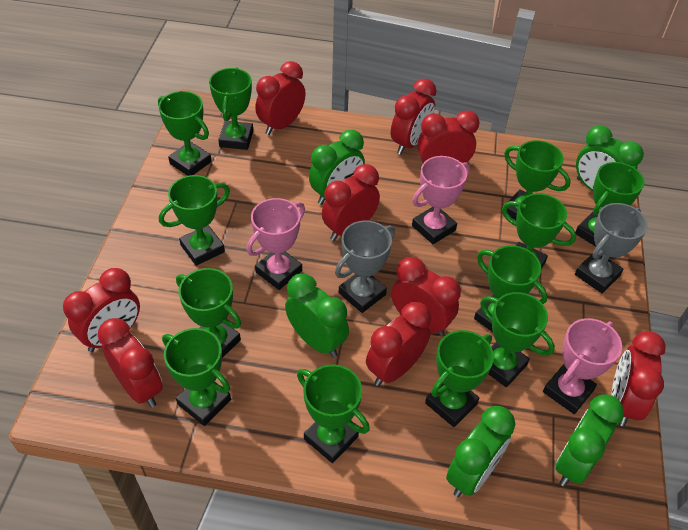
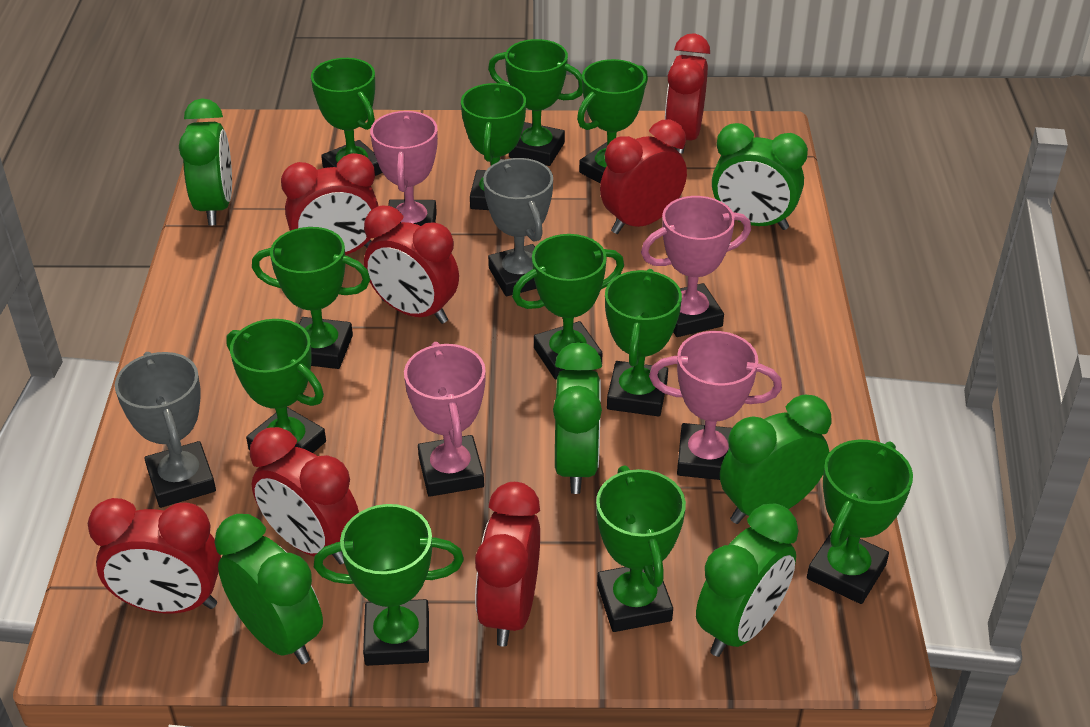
green clock: [285,273,349,357] [309,130,365,205] [446,406,515,497] [555,394,624,487] [576,125,644,191] = 5 -> [179,98,232,226] [214,514,323,664] [553,342,602,494] [696,503,799,657] [712,123,808,230] [720,395,832,524] = 6
green trophy: [158,91,212,176] [159,175,230,266] [162,328,231,426] [176,268,241,358] [209,68,253,150] [297,365,370,463] [425,330,494,427] [474,245,548,332] [480,292,555,387] [502,140,571,220] [502,193,576,269] [575,162,644,247] = 12 -> [226,319,326,453] [252,227,370,369] [311,58,382,176] [314,504,464,666] [461,83,526,210] [488,39,583,166] [512,234,624,380] [577,59,648,184] [596,465,686,632] [605,269,682,417] [807,440,913,604] = 11
pink trophy: [247,198,305,290] [412,156,470,244] [543,318,622,414] = 3 -> [370,111,438,226] [404,342,486,497] [641,196,751,337] [649,331,782,480] = 4
red clock: [63,268,140,352] [98,318,163,408] [255,61,306,135] [322,164,380,241] [366,302,431,386] [391,79,436,155] [391,257,461,336] [417,110,480,169] [612,331,666,427] = 9 -> [88,498,221,613] [250,427,359,565] [281,153,378,255] [364,206,459,324] [475,482,540,647] [600,119,687,234] [665,33,710,153] = 7

